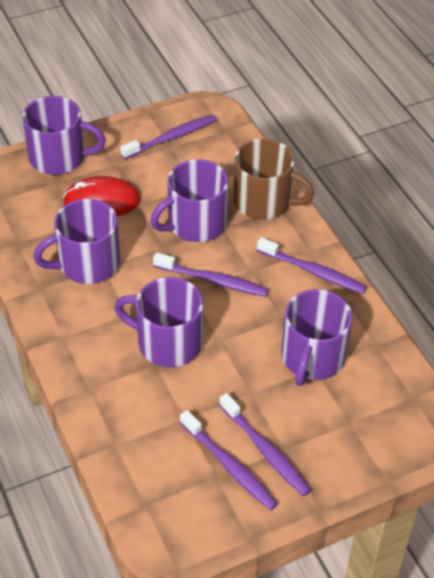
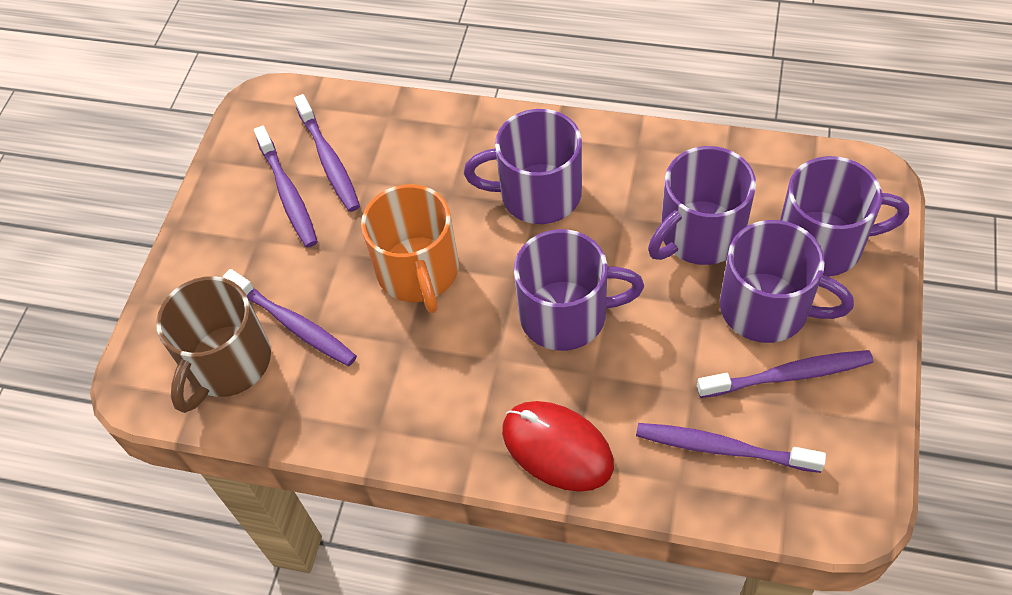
orange mug: none = 0 -> [361,184,459,313] = 1

